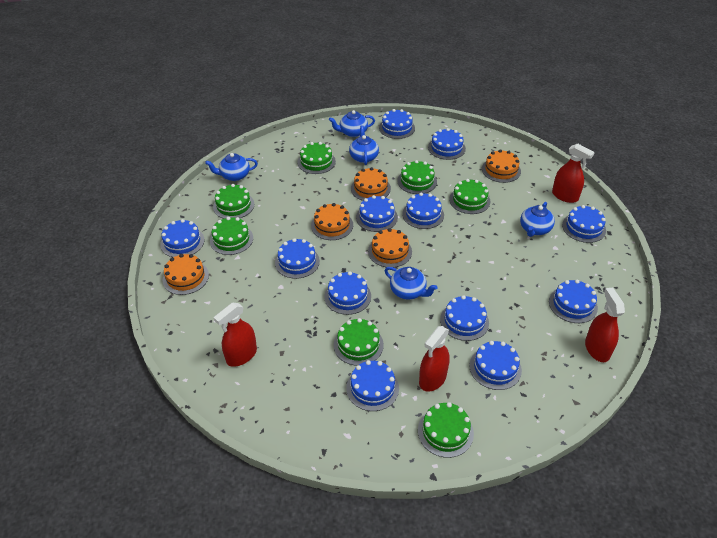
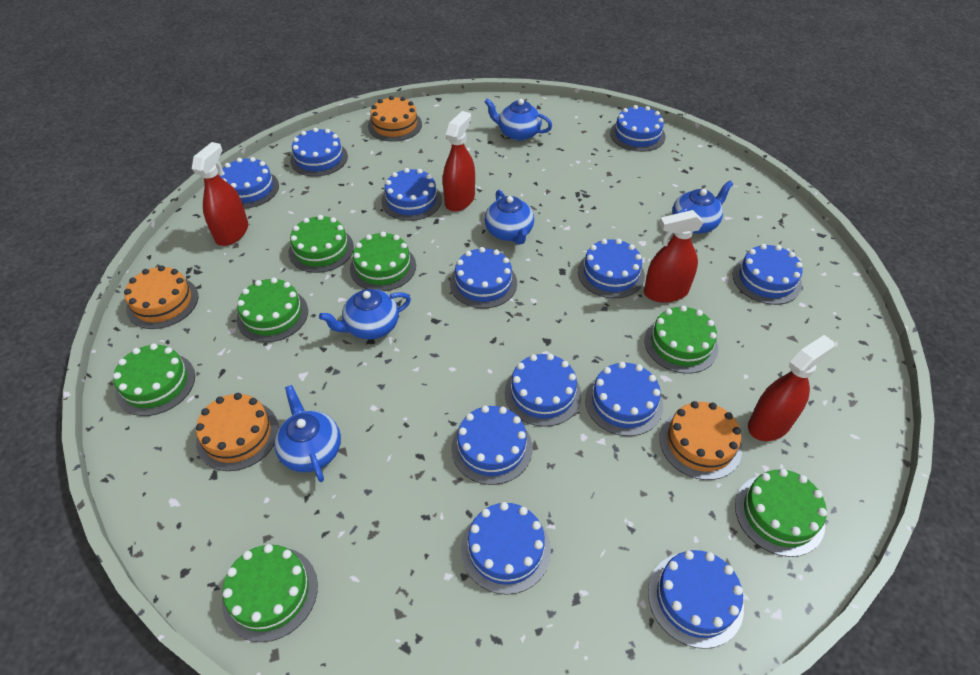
orange cake: [163,254,209,295] [311,203,353,240] [351,167,391,201] [368,228,412,268] [482,149,521,183] = 5 -> [124,265,198,329] [196,393,279,471] [368,96,422,142] [659,401,742,480] = 4

